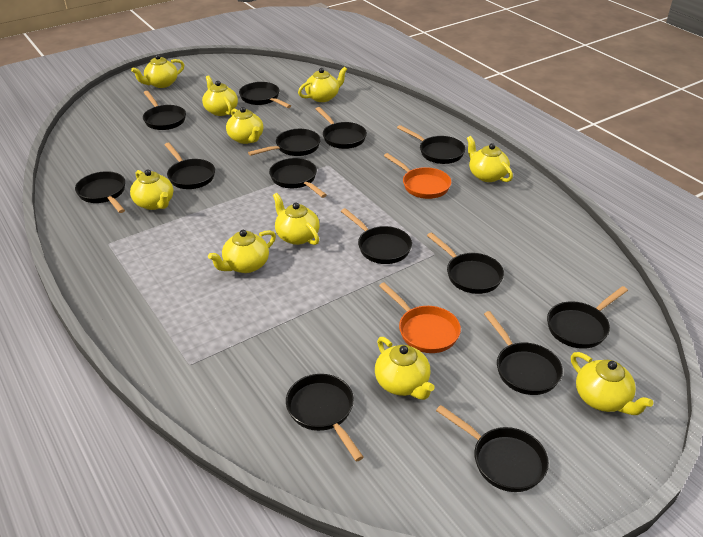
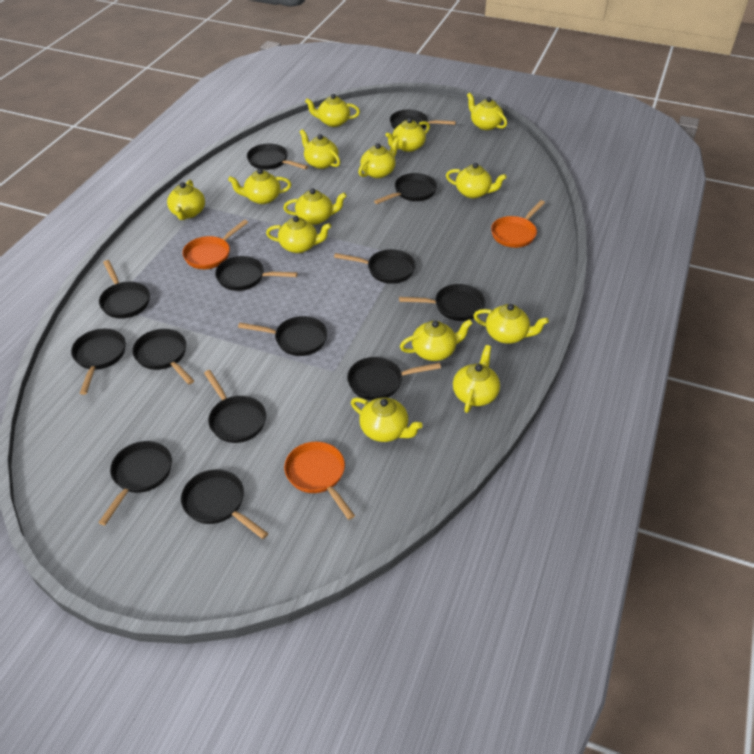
orange pan: [379,283,461,353] [384,153,451,199] = 2 -> [182,220,248,269] [284,442,355,520] [491,200,545,248] = 3
yellow teapot: [130,169,173,210] [131,54,184,88] [202,75,238,116] [208,230,276,273] [226,107,263,144] [273,193,320,245] [298,67,347,102] [375,337,435,400] [467,136,513,182] [571,352,653,415] = 10 -> [167,180,205,220] [228,168,291,204] [266,216,331,253] [283,188,347,225] [300,129,340,169] [305,94,360,127] [351,398,423,442] [358,138,399,178] [386,118,430,152] [400,319,473,361] [446,163,507,198] [453,345,500,413] [467,93,507,130] [473,304,549,344] = 14

